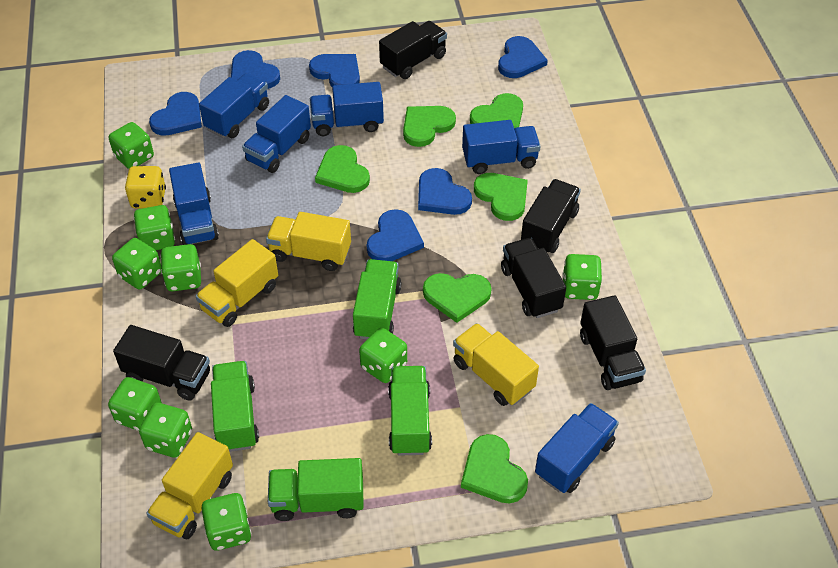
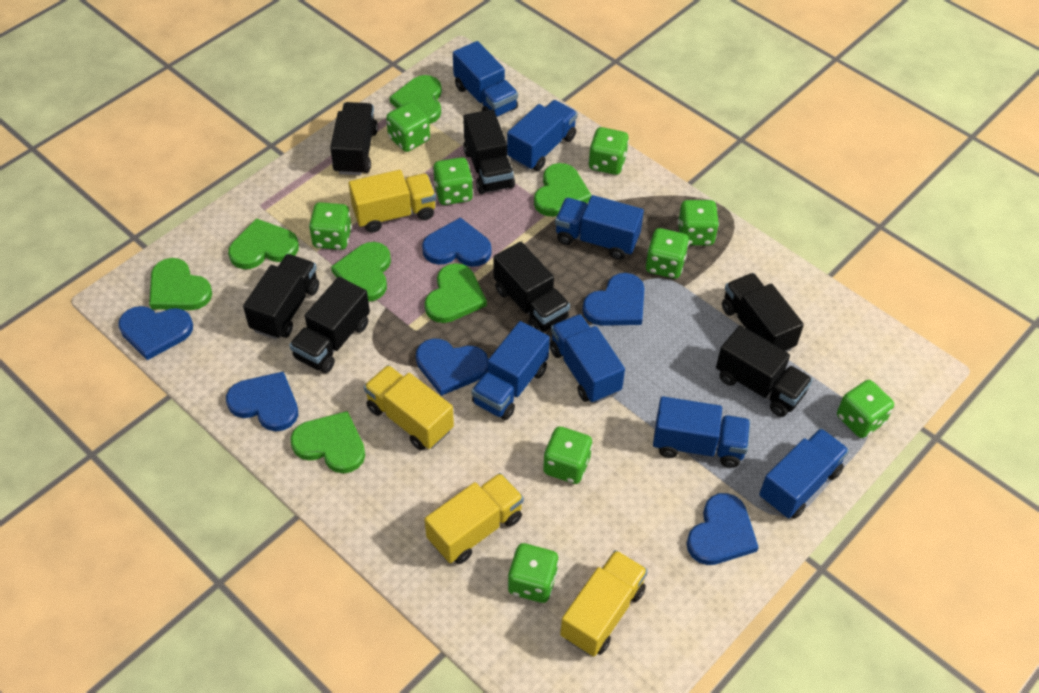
black truck: [113,325,210,401] [379,21,447,79] [501,238,566,318] [521,179,581,253] [580,295,646,390] = 5 -> [243,254,319,339] [289,277,370,373] [330,102,378,176] [463,109,515,194] [494,242,570,332] [716,325,813,417] [722,273,804,352] = 7
blue truck: [169,162,219,245] [199,73,269,138] [242,95,311,173] [310,82,384,136] [462,120,541,174] [535,403,619,493] = 6 -> [453,41,518,117] [472,321,550,420] [507,100,578,171] [550,314,625,403] [555,195,644,260] [653,396,750,468] [759,428,849,519] = 7
green heart: [315,145,370,193] [403,106,456,147] [423,273,492,323] [461,434,528,503] [470,93,523,129] [474,173,528,221] = 6 -> [149,258,212,310] [228,218,299,269] [291,411,365,473] [331,242,391,302] [390,75,442,124] [425,263,487,323] [534,163,592,217] = 7
green truck: [211,361,259,452] [268,458,364,521] [353,259,401,339] [388,366,432,456] = 4 -> none = 0
yellow dice: [125,166,166,209] = 1 -> none = 0

